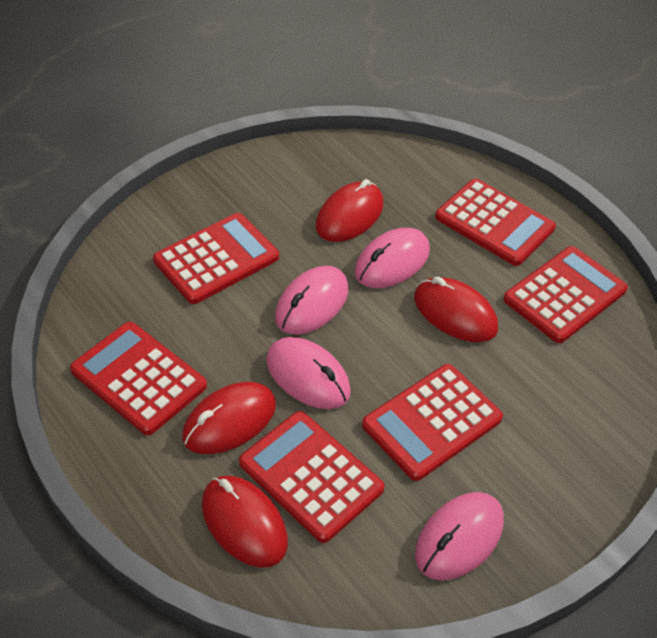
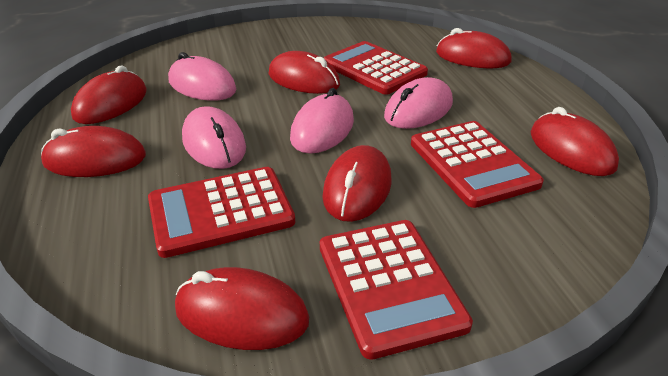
red calculator: [70,322,207,435] [153,213,279,304] [239,411,385,543] [362,364,503,481] [435,179,556,266] [503,246,628,343] = 6 -> [148,167,295,258] [320,220,473,360] [324,41,428,95] [411,121,544,208] = 4
red mouse: [182,382,276,454] [202,476,288,568] [316,179,383,242] [414,277,498,342] = 4 -> [41,126,146,177] [71,65,147,124] [175,267,309,350] [269,51,340,94] [322,145,392,222] [436,28,511,68] [530,107,619,176] = 7

